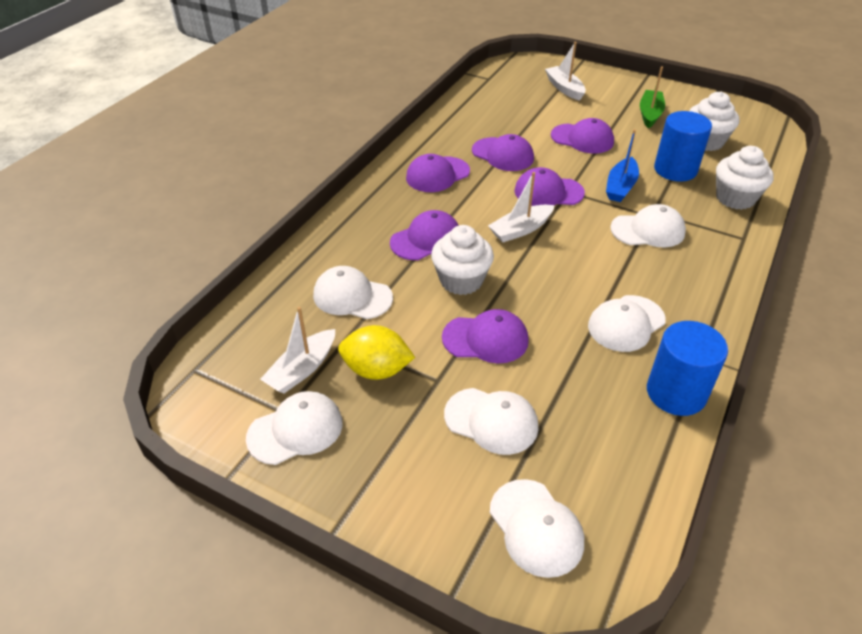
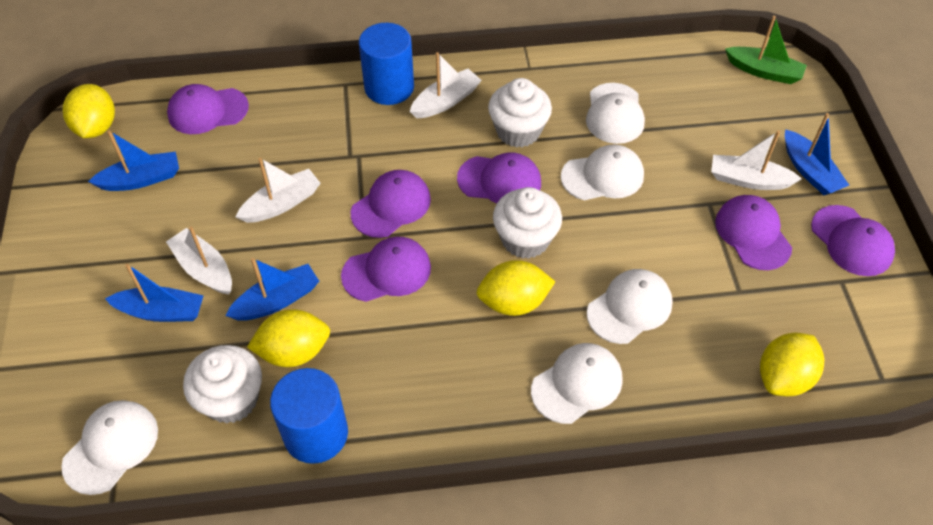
blue boat: [606,129,639,202] = 1 -> [88,130,179,191] [105,264,204,322] [225,258,319,321] [785,113,849,195] = 4
white boat: [260,307,335,394] [488,172,555,242] [545,42,586,101] = 3 -> [166,227,232,295] [236,158,321,223] [410,52,482,118] [711,130,802,190] = 4
white cap: [246,391,343,465] [313,266,393,319] [444,388,538,455] [490,479,584,578] [588,295,666,352] [610,204,686,247] = 6 -> [61,400,158,495] [531,343,623,424] [561,144,644,200] [586,83,645,144] [587,269,673,344] = 5
yellow lemon: [338,325,415,380] = 1 -> [62,84,115,138] [247,309,330,367] [476,260,555,316] [760,332,824,396] = 4

